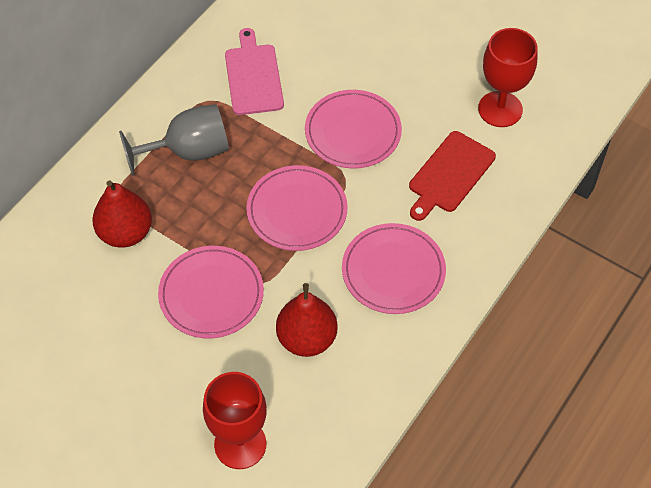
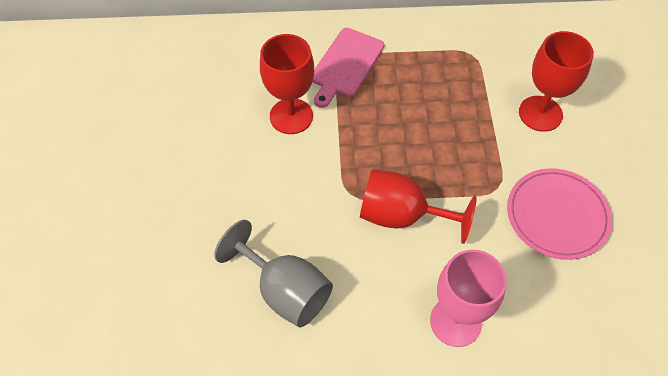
pink goblet: none = 0 -> [430,250,507,347] = 1
pink plate: [158,246,264,338] [246,165,348,251] [305,90,402,169] [342,223,446,314] = 4 -> [507,168,612,260] = 1
red cutting board: [409,131,496,221] = 1 -> none = 0
red goblet: [203,372,267,469] [478,28,538,127] = 2 -> [260,34,314,134] [360,169,477,244] [519,31,594,132] = 3
red pear: [92,181,152,248] [276,283,338,357] = 2 -> none = 0

